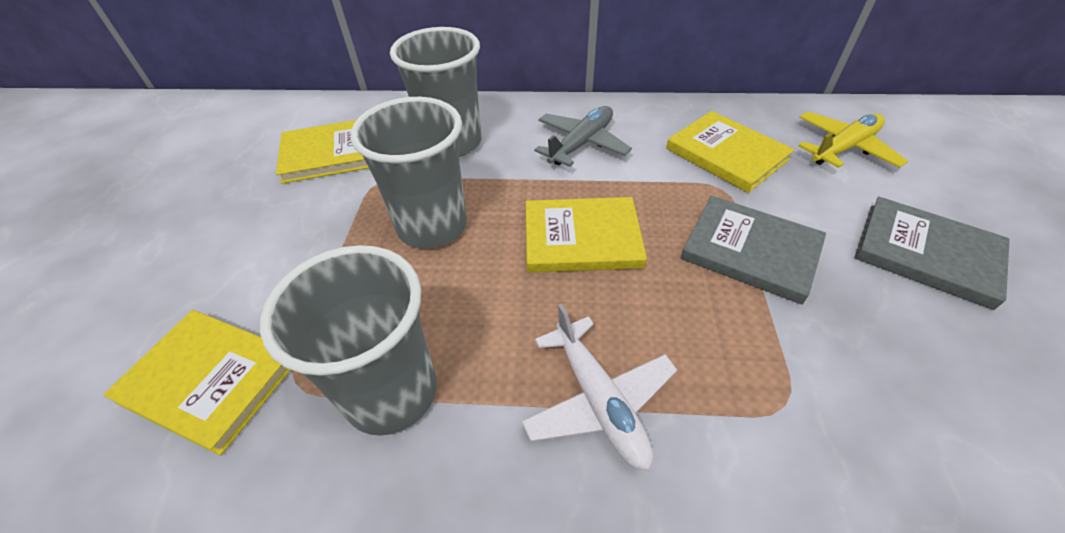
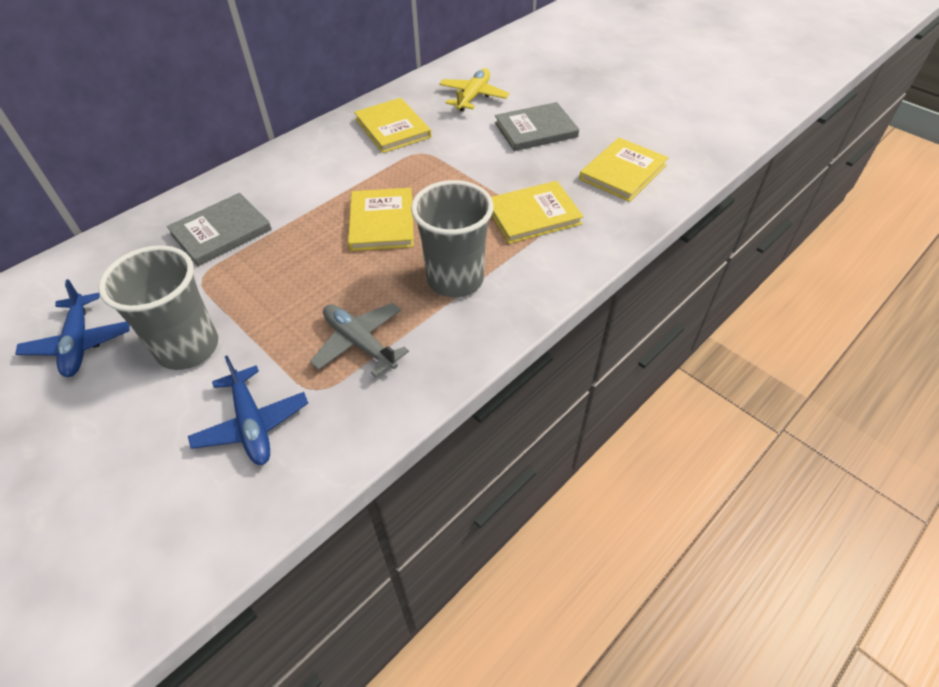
blue plane: none = 0 -> [15,279,130,377] [188,355,308,465] = 2
grey cup: [260,245,437,436] [350,97,467,249] [390,27,481,157] = 3 -> [98,245,218,370] [411,180,494,298] = 2
white plane: [522,304,677,471] = 1 -> none = 0

